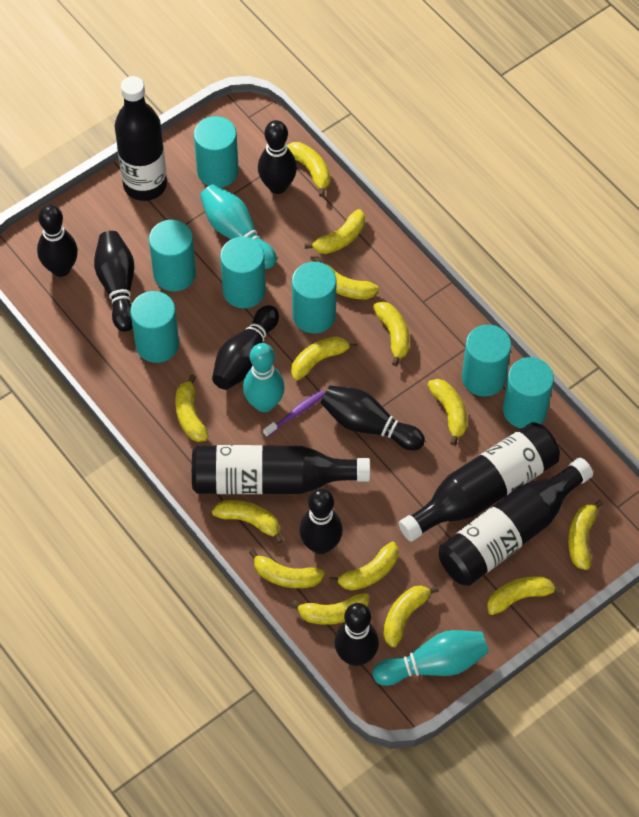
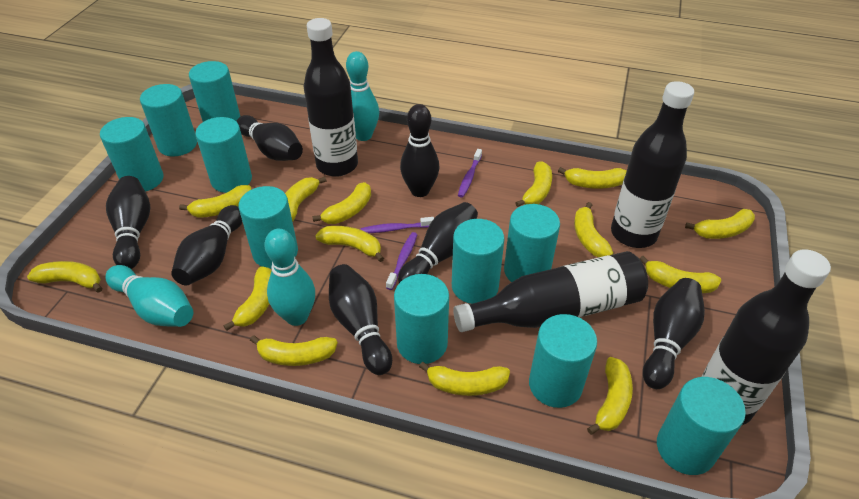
purple toothbrush: [263,390,325,437] = 1 -> [360,217,434,233] [386,232,418,290] [458,149,482,198] = 3
turquoise cylinder: [130,291,179,363] [149,220,196,291] [194,116,239,188] [220,237,266,308] [292,262,336,334] [462,325,511,396] [503,357,554,429] = 7 -> [100,117,163,192] [140,84,197,157] [189,61,240,122] [195,117,252,193] [239,186,298,269] [394,274,449,364] [452,219,505,304] [504,204,560,282] [529,314,597,408] [657,377,746,475] = 10

